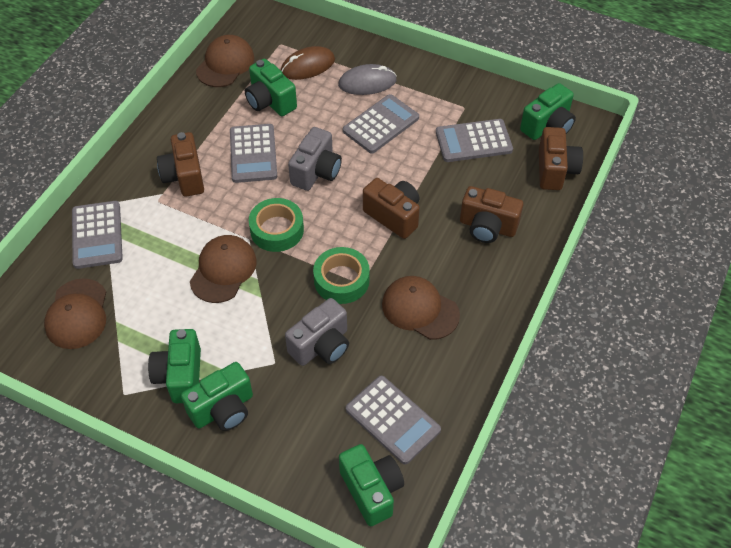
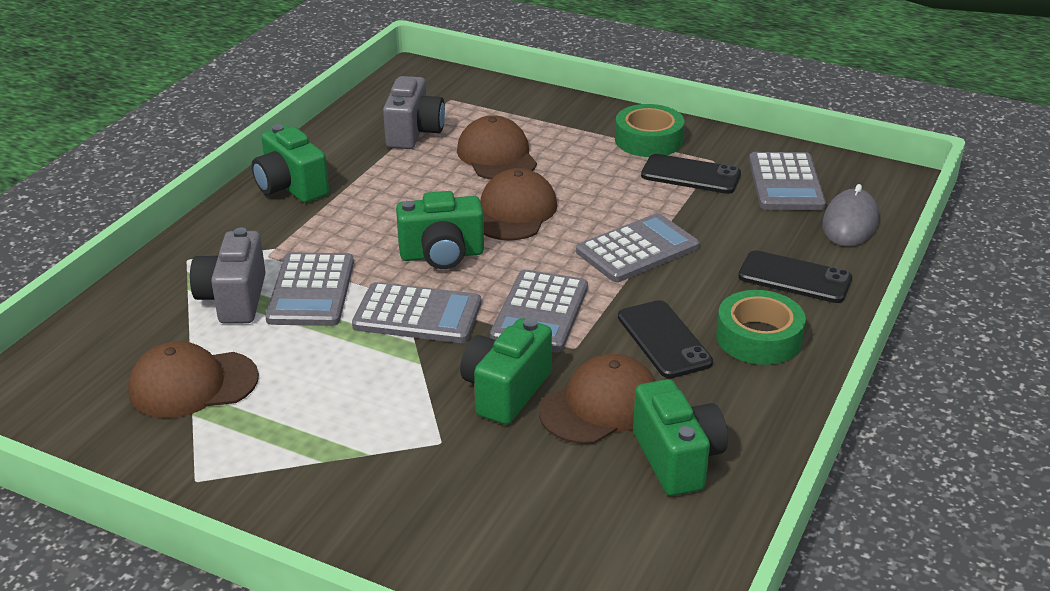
black phone: none = 0 -> [618,300,713,378] [641,154,741,194] [738,250,852,303] = 3
brown camera: [157,132,204,197] [363,178,420,239] [460,186,523,243] [539,127,583,190] = 4 -> none = 0
brown mouse: [281,46,335,80] = 1 -> none = 0
green camera: [148,329,201,403] [181,362,253,431] [245,59,297,116] [339,444,404,526] [520,83,576,140] = 5 -> [252,124,329,203] [396,191,484,269] [460,318,552,425] [633,379,728,496] = 4

